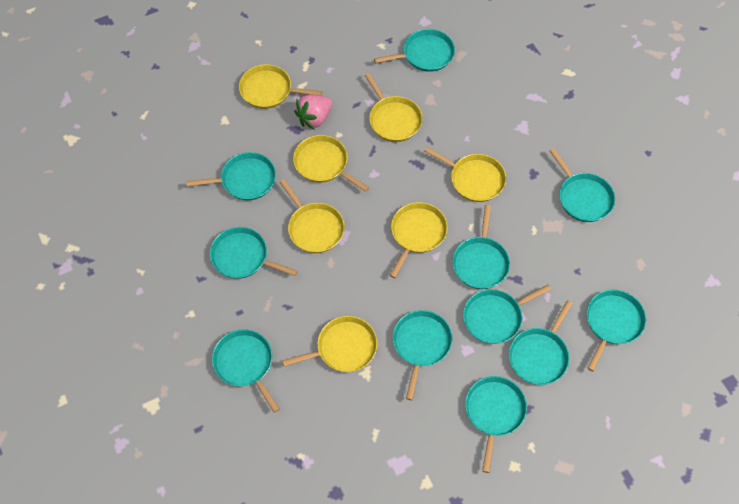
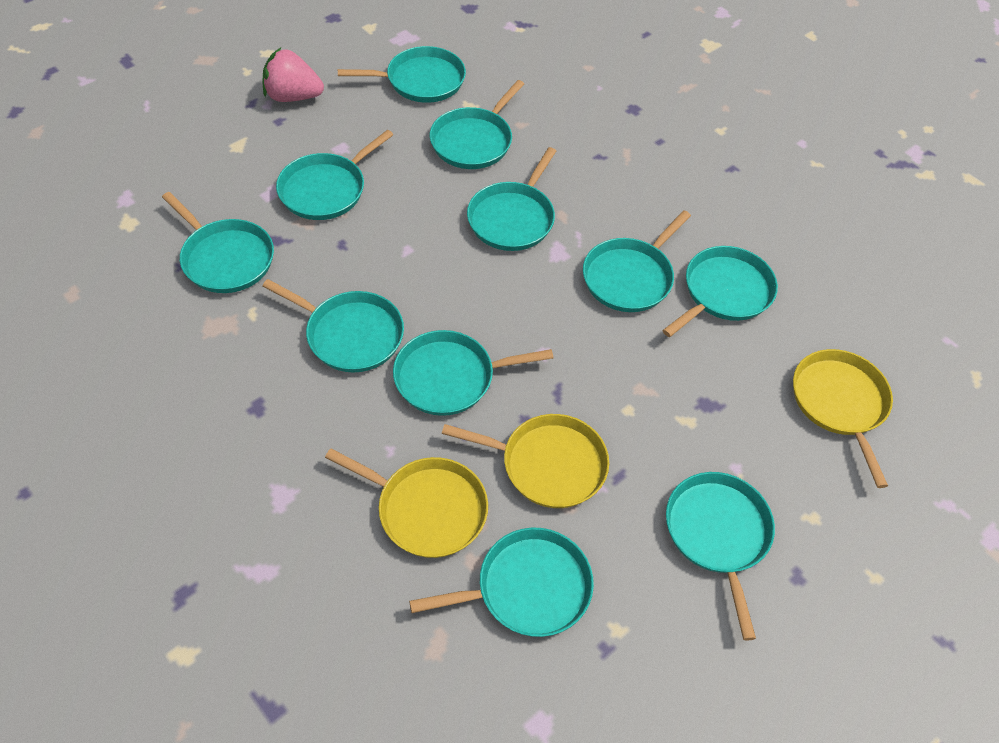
yellow pan: [239,64,323,109] [280,179,345,253] [282,316,378,372] [293,135,369,192] [365,73,423,142] [390,202,448,278] [424,147,506,202] = 7 -> [325,448,488,558] [442,414,609,508] [793,349,893,488] = 3

